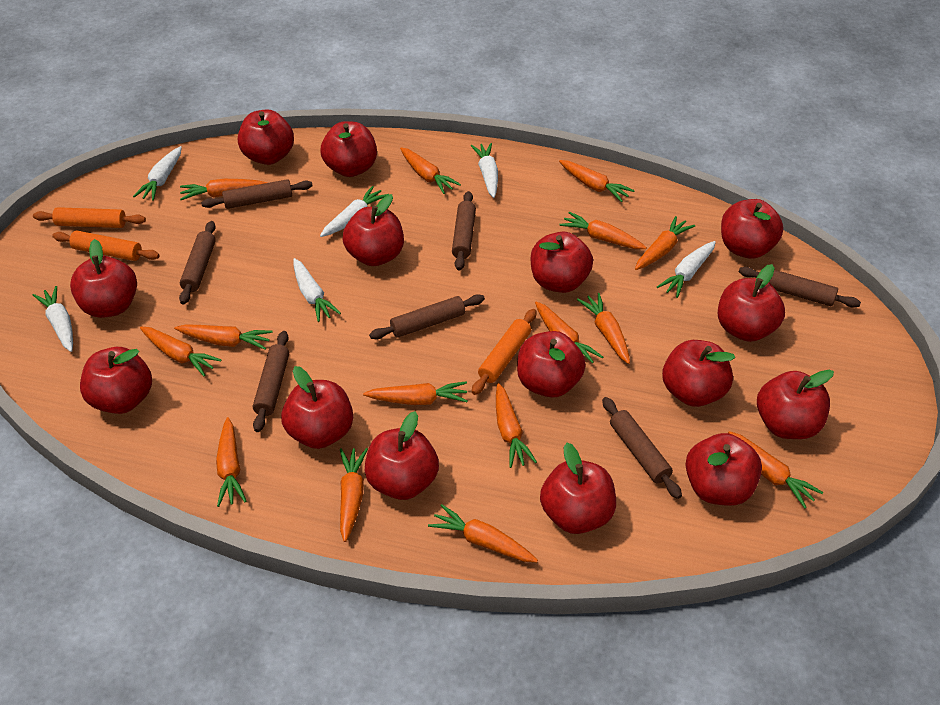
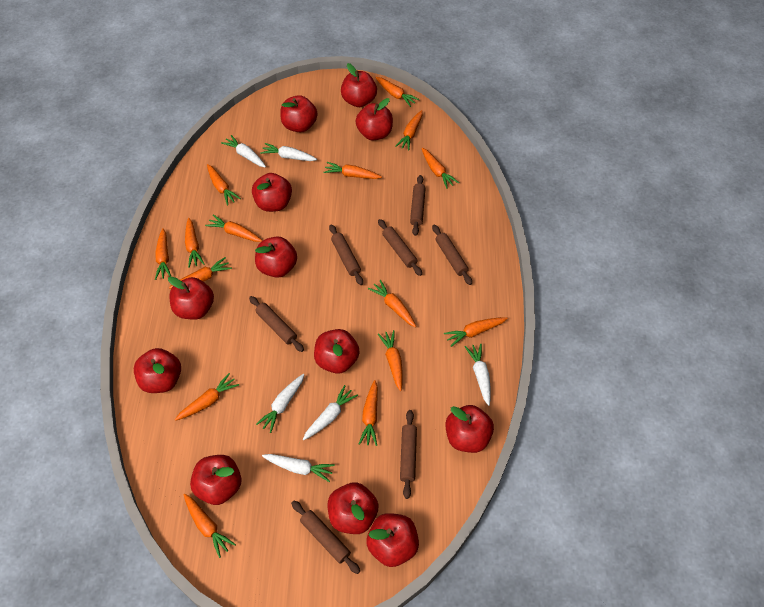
orange rolling pin: [33,207,146,228] [52,231,160,261] [472,309,536,395] = 3 -> none = 0
red apple: [70,239,137,318] [80,347,152,414] [238,109,294,165] [281,366,353,449] [320,121,377,177] [343,194,404,266] [365,411,439,500] [517,331,586,398] [531,232,593,293] [540,443,616,534] [662,340,735,407] [686,433,762,506] [718,264,785,342] [721,199,783,259] [757,370,834,439] = 15 -> [134,348,181,393] [168,277,214,320] [190,455,241,505] [252,173,292,212] [255,237,297,278] [280,95,317,132] [314,329,360,374] [328,482,378,534] [341,63,377,107] [356,98,393,140] [367,513,419,567] [445,405,494,453] = 12

